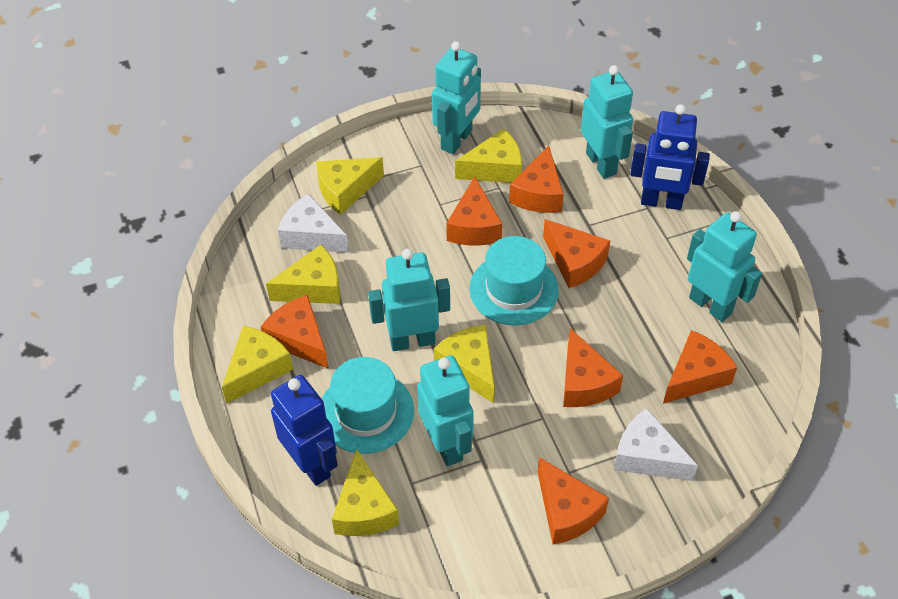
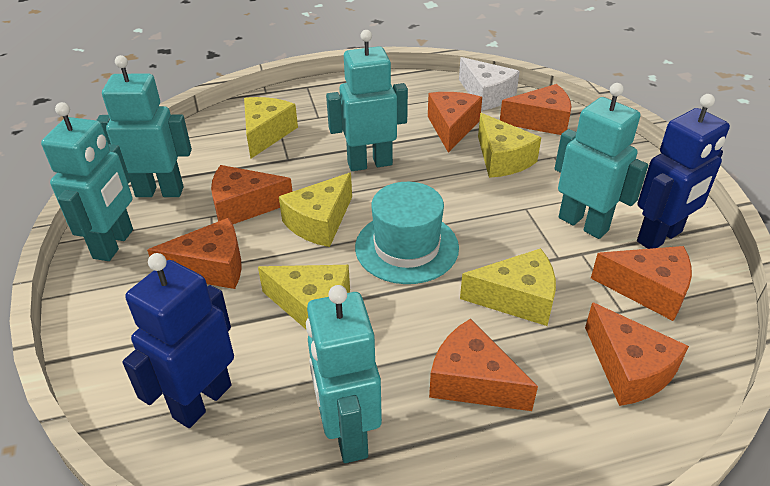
turquoise hat: [322,357,414,454] [469,236,559,325] = 2 -> [355,182,459,284] = 1
white cheese: [278,194,349,253] [614,408,698,481] = 2 -> [459,57,520,111] = 1
yellow cheese: [222,326,293,404] [266,245,340,304] [316,157,384,215] [332,449,399,536] [434,325,494,403] [455,129,522,183] = 6 -> [244,97,298,159] [258,265,350,329] [279,173,352,247] [460,248,556,326] [478,113,541,178] = 5

